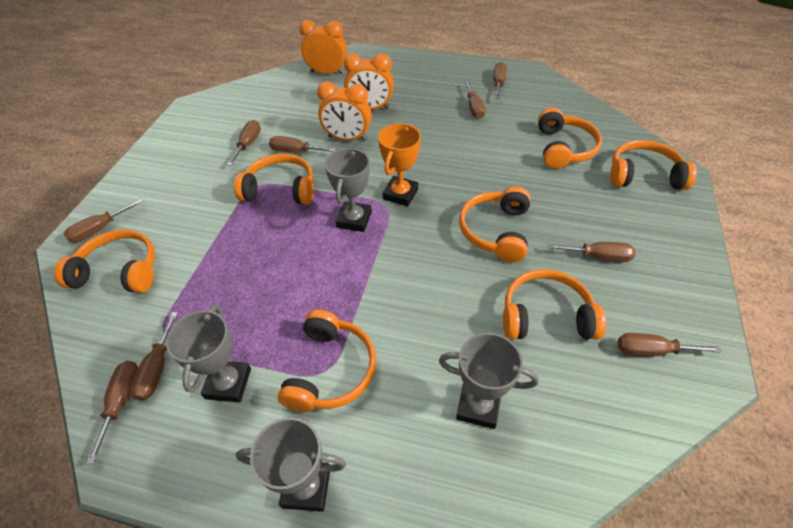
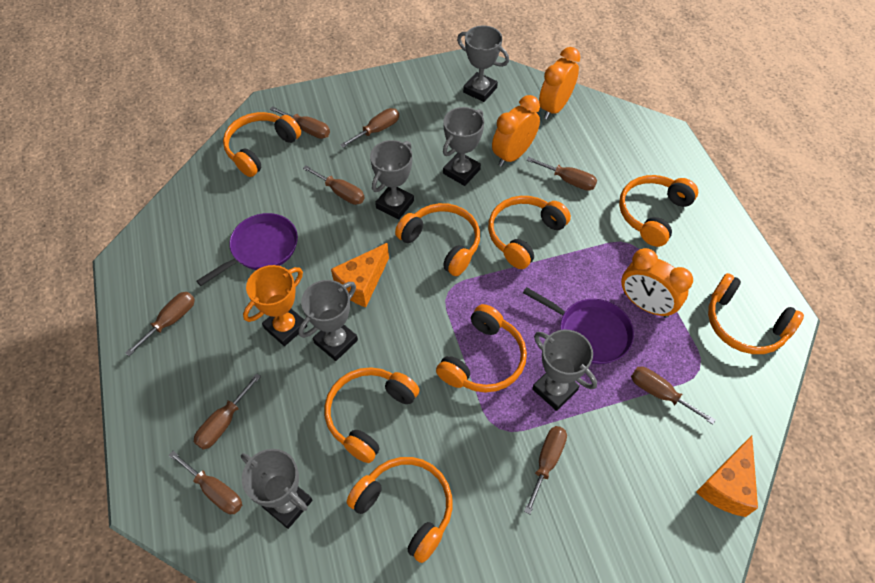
grey trophy: [166,305,251,402] [235,417,346,512] [325,148,372,232] [439,333,539,429] = 4 -> [241,449,312,529] [298,280,358,361] [370,140,414,219] [443,107,484,186] [457,25,509,102] [532,330,597,411] = 6
orange cheese: none = 0 -> [331,243,389,307] [696,436,758,517] = 2
orange headphones: [54,229,155,293] [234,154,314,205] [277,309,376,412] [459,186,531,262] [503,269,606,340] [538,108,602,169] [610,140,697,190] = 7 -> [223,112,301,177] [324,367,420,463] [347,457,453,563] [395,203,480,276] [436,304,527,393] [488,196,571,269] [619,175,698,247] [708,273,804,354] = 8
purple pan: none = 0 -> [196,213,298,286] [523,287,634,364] = 2

